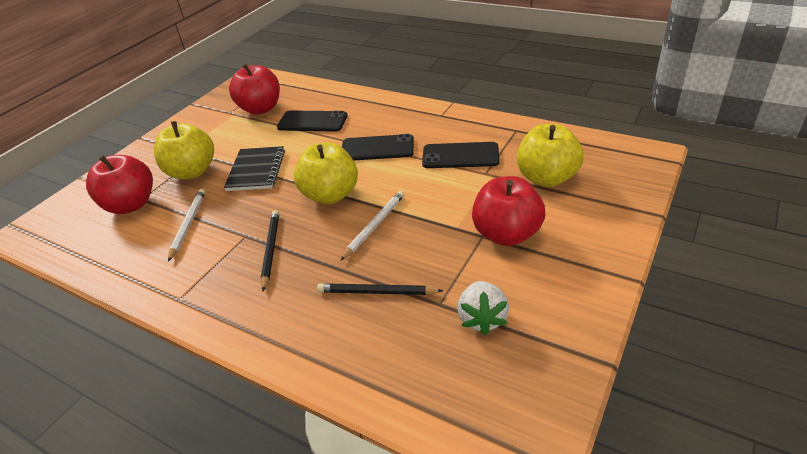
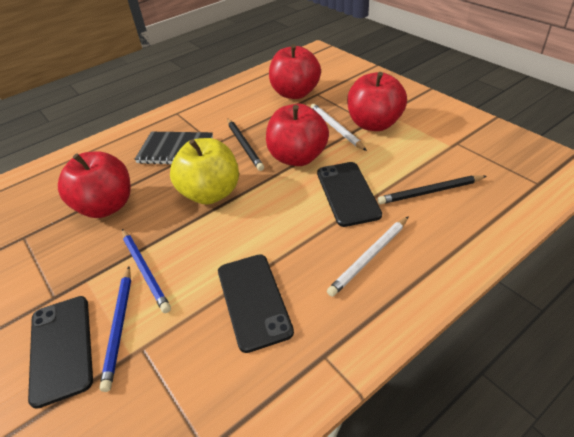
blue pencil: none = 0 -> [99,267,131,392] [122,229,171,313] = 2
red apple: [86,155,153,214] [229,63,280,115] [472,176,545,246] = 3 -> [58,151,131,218] [266,104,329,166] [269,44,321,99] [347,72,407,131] = 4
white strawberry: [457,281,509,335] = 1 -> none = 0
yellow apple: [154,121,214,179] [294,142,358,204] [517,124,584,187] = 3 -> [170,138,239,204] = 1

